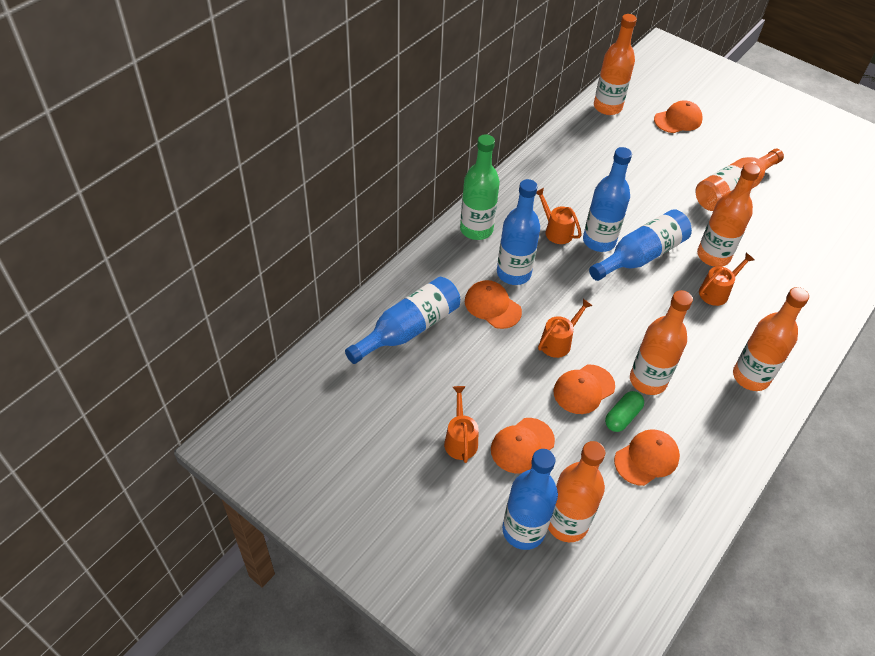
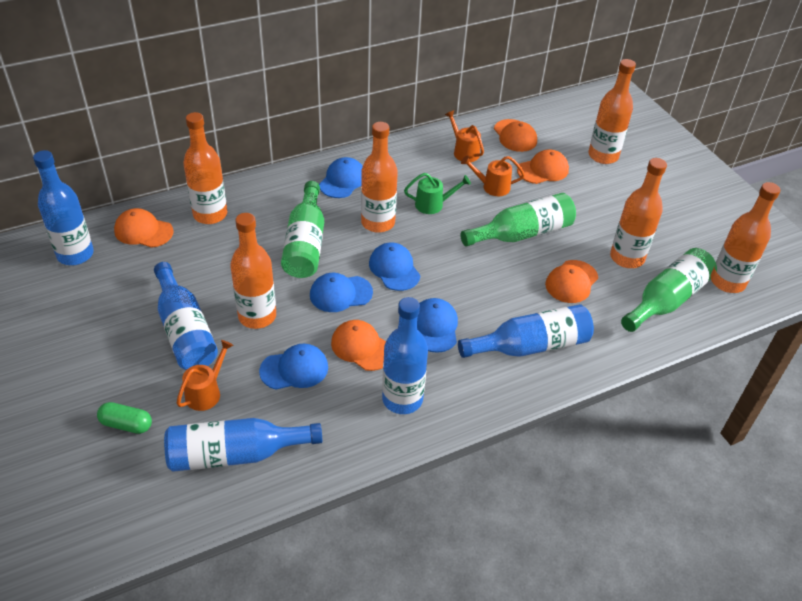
blue cap: none = 0 -> [259,344,328,390] [310,273,373,312] [319,157,363,198] [369,242,420,291] [417,298,458,353] = 5
green bottle: [460,134,500,240] = 1 -> [281,181,324,278] [460,193,576,246] [621,248,717,332] = 3
green watering can: none = 0 -> [404,173,471,214] = 1
orange watering can: [444,386,479,463] [536,188,582,244] [538,299,593,358] [699,253,754,306] = 4 -> [177,340,233,411] [445,110,484,162] [461,155,525,196] = 3

